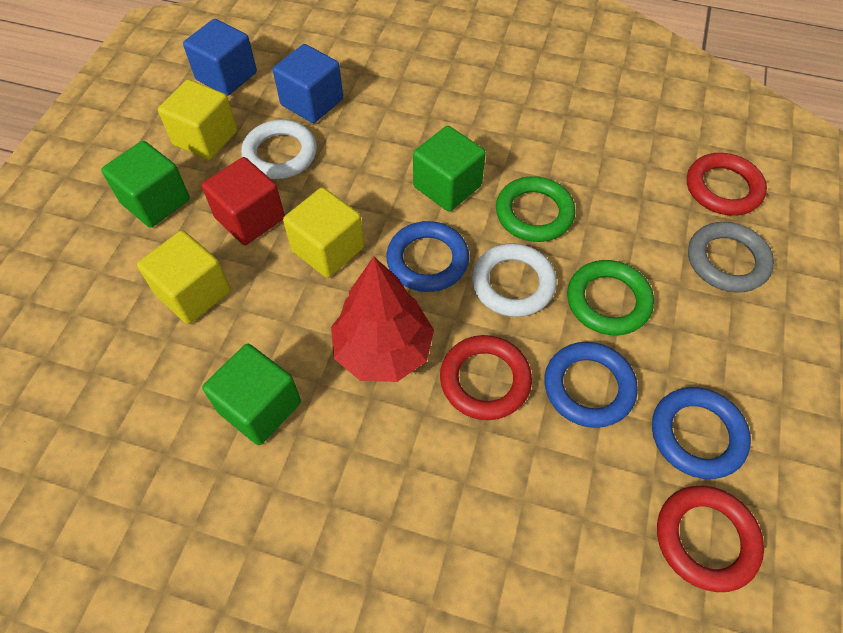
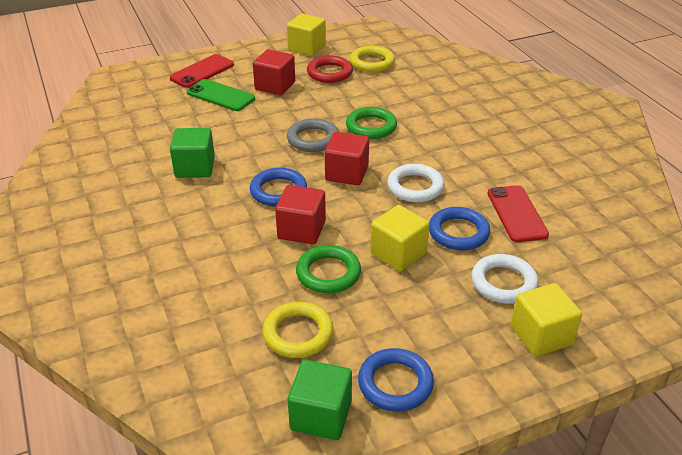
blue cube: [183,19,257,96] [273,44,343,123] = 2 -> none = 0
green cube: [101,141,190,228] [202,344,301,445] [413,126,486,212] = 3 -> [170,128,215,178] [288,360,352,440] = 2
green phone: none = 0 -> [187,79,255,111] = 1
red cube: [202,157,285,245] = 1 -> [253,49,295,95] [275,185,326,244] [325,132,369,185] = 3
red phone: none = 0 -> [169,54,234,88] [487,185,549,242] = 2
red ring: [440,335,532,420] [657,486,764,592] [687,153,767,216] = 3 -> [307,56,353,83] = 1
red tree: [331,257,434,382] = 1 -> none = 0
yellow ring: none = 0 -> [263,302,334,358] [350,46,395,72] = 2

